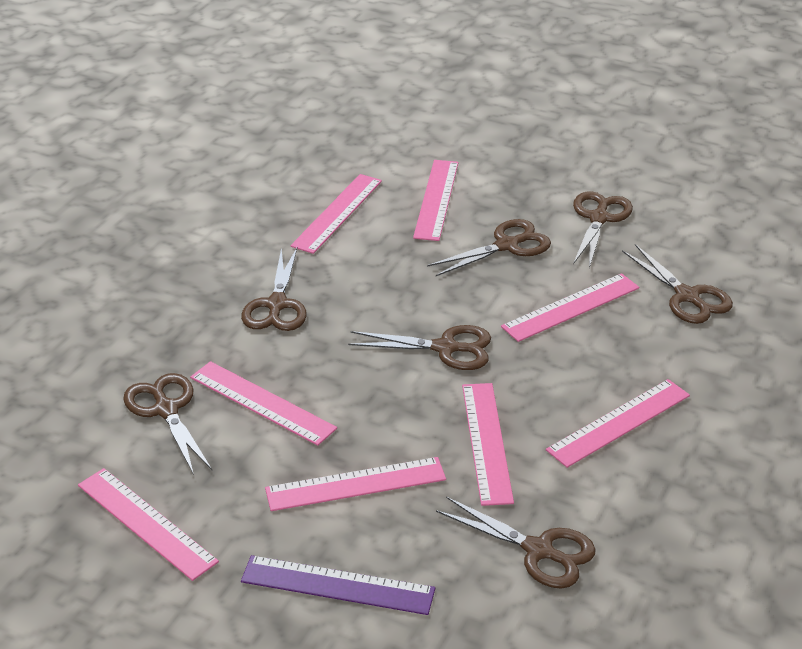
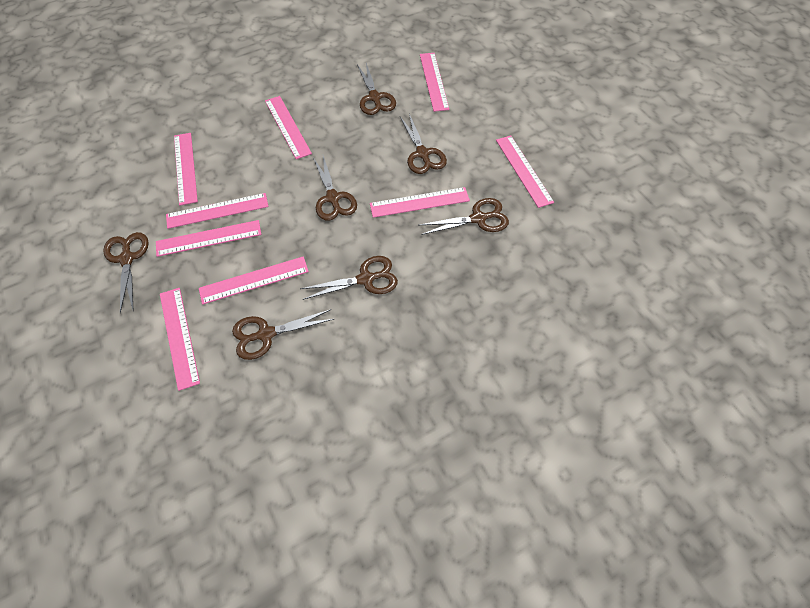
pink ruler: [78,468,219,581] [190,361,337,446] [265,457,446,511] [291,174,382,254] [413,160,458,241] [462,383,514,506] [501,273,639,342] [546,379,690,468] = 8 -> [156,220,261,257] [160,288,200,391] [166,193,269,229] [174,133,198,206] [199,256,309,304] [265,96,312,159] [370,187,470,218] [420,53,449,112] [496,136,554,208] = 9
purple ruler: [241,555,435,615] = 1 -> none = 0

